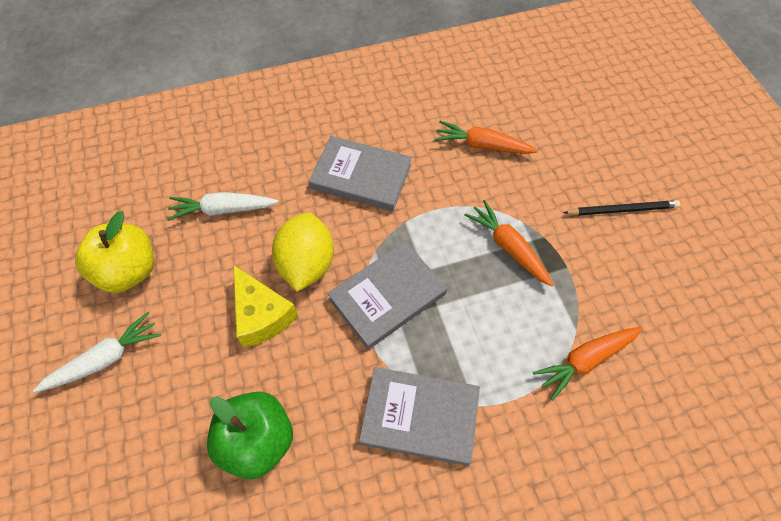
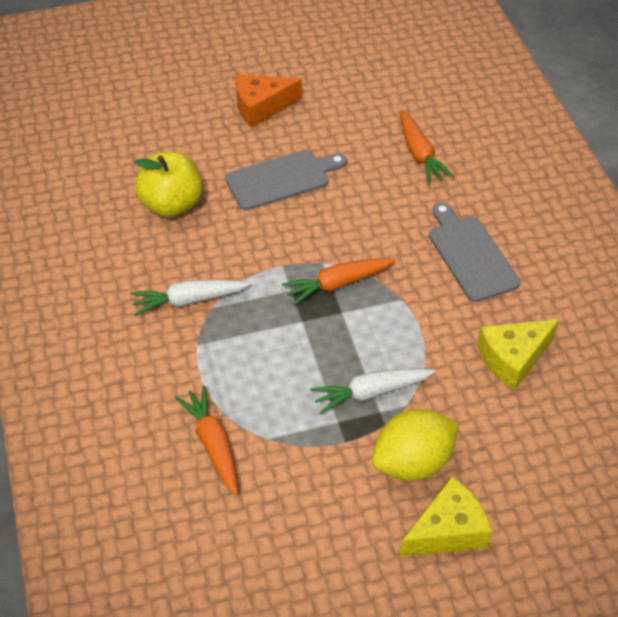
black pencil: [563,200,680,216] = 1 -> none = 0
green apple: [207,392,293,479] = 1 -> none = 0
grey book: [309,136,412,212] [327,241,447,350] [359,367,480,466] = 3 -> none = 0
grey cutting board: none = 0 -> [225,150,347,210] [429,202,520,302] = 2
orange cheese: none = 0 -> [236,74,302,128] = 1
yellow cheese: [233,265,298,347] = 1 -> [400,477,493,557] [478,319,559,390] = 2

